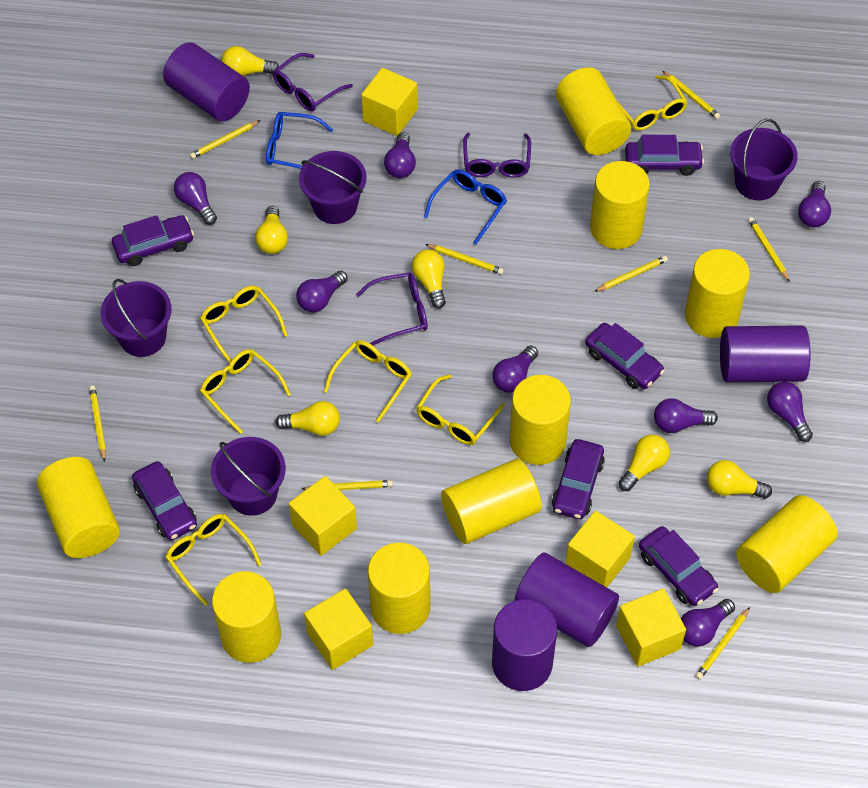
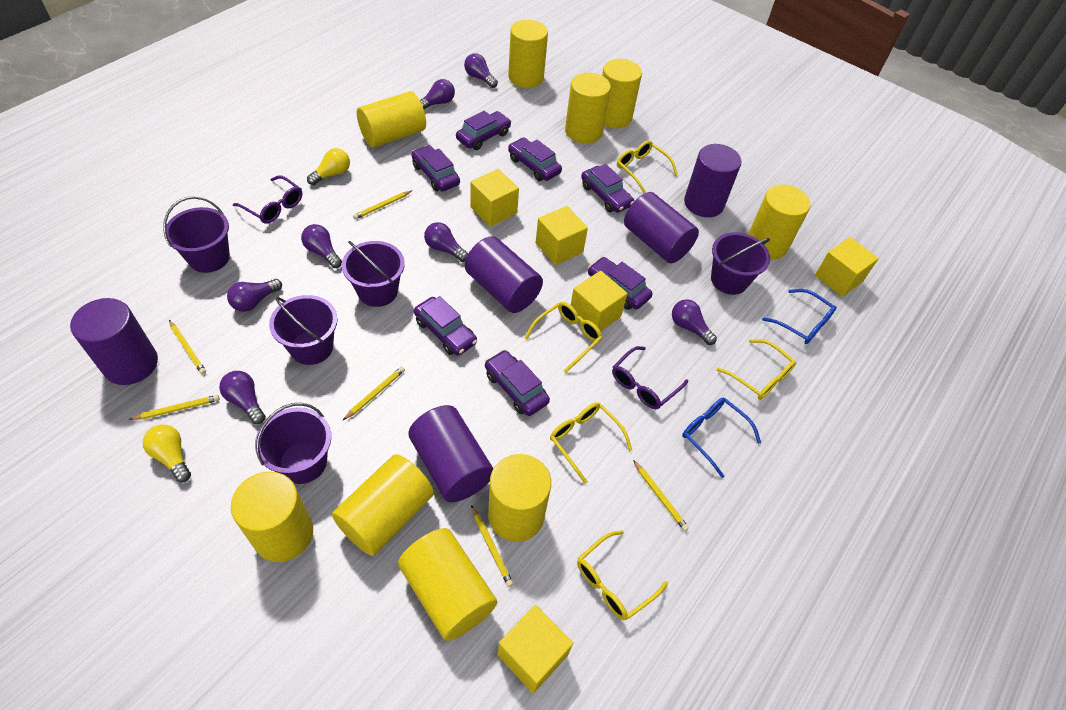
purple bucket: [101,279,172,357] [211,437,286,516] [299,151,367,224] [730,119,798,200] = 4 -> [163,196,230,273] [255,403,331,484] [269,295,338,365] [342,241,405,307] [711,232,770,295] = 5
purple car: [112,215,194,266] [132,461,197,540] [551,439,605,519] [585,323,665,389] [625,135,704,176] [639,526,719,606] = 6 -> [411,145,460,191] [414,296,477,356] [456,111,511,150] [485,350,550,416] [508,137,562,181] [581,164,634,213] [588,257,653,310] = 7
purple cylinder: [163,42,250,121] [492,599,557,691] [514,552,619,647] [720,325,810,382] = 4 -> [70,298,158,385] [408,405,493,502] [465,236,543,313] [624,192,699,263] [684,144,741,217] = 5
purple glasses: [273,53,353,111] [356,272,428,345] [463,133,531,178] = 3 -> [233,175,302,224] [612,346,688,409] = 2
purple light bulb: [174,172,217,225] [296,271,348,312] [384,132,416,178] [492,346,538,393] [654,399,718,433] [681,599,735,647] [767,382,813,442] [798,181,831,227] = 8 -> [219,371,266,424] [227,279,282,312] [301,224,342,268] [420,79,455,109] [424,222,469,262] [464,53,498,88] [672,299,717,345] = 7
yellow glasses: [165,514,262,606] [200,286,288,364] [200,349,291,434] [324,340,412,423] [416,374,505,445] [617,75,688,131] = 6 -> [525,302,602,373] [550,402,633,484] [577,530,668,620] [617,141,678,193] [716,339,796,400] = 5
yellow light bulb: [221,46,279,76] [255,206,288,254] [275,401,340,436] [412,249,446,309] [618,435,670,491] [707,460,772,499] = 6 -> [143,425,191,482] [307,148,350,185] = 2
yellow pencil: [89,386,106,462] [190,120,260,159] [302,480,393,490] [426,244,504,275] [594,256,668,292] [663,71,720,119] [695,607,750,680] [748,217,790,282] = 8 -> [128,395,220,420] [169,320,206,374] [343,366,405,420] [353,191,411,220] [471,505,514,587] [633,460,689,531] = 6

